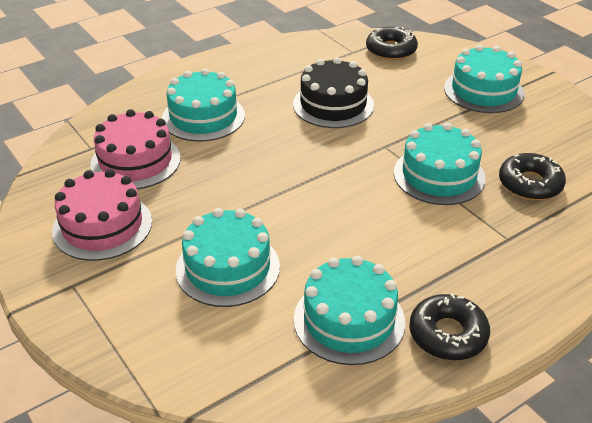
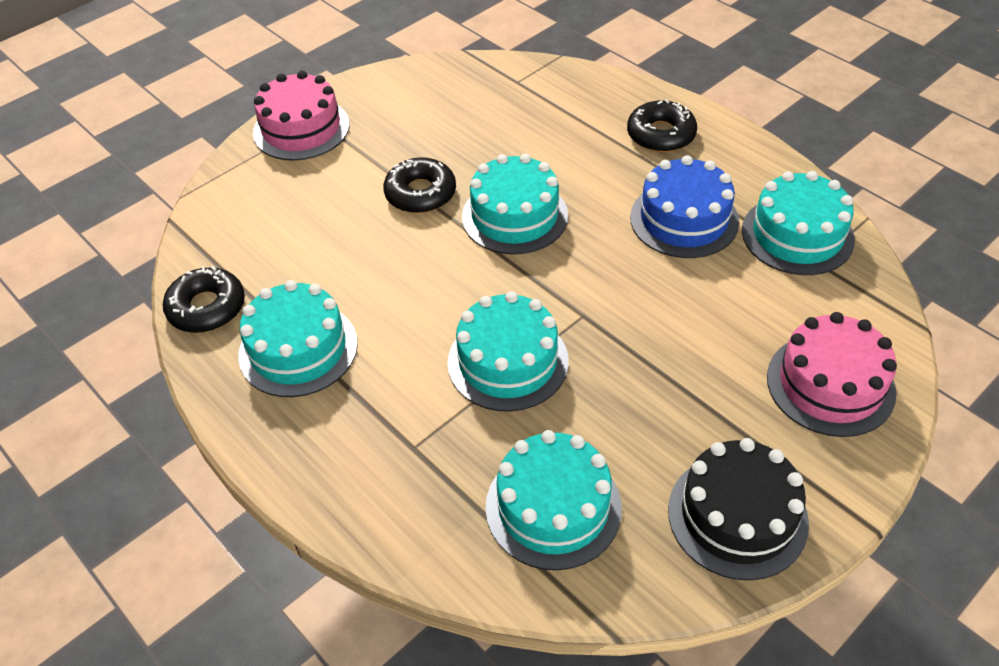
blue cake: none = 0 -> [630,155,739,258] = 1

